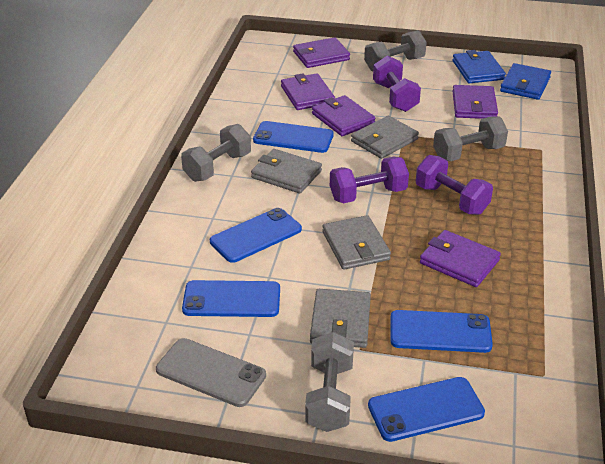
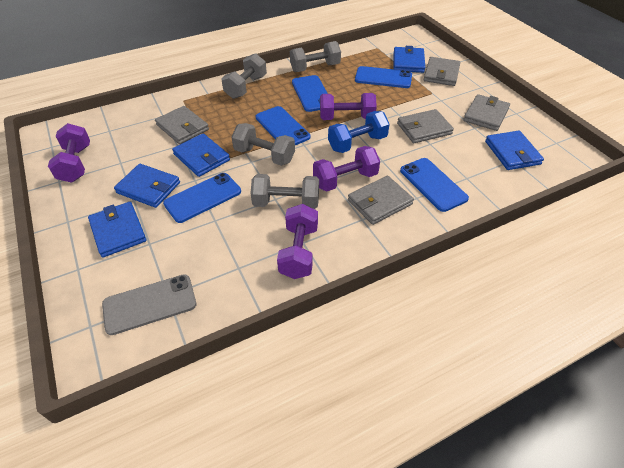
blue dumbbell: none = 0 -> [328,111,390,153] = 1
blue wallet: [452,50,506,83] [500,63,551,100] = 2 -> [88,202,146,257] [114,164,180,208] [172,133,230,177] [394,46,425,73] [485,131,544,170] = 5
grey wallet: [251,149,322,193] [310,289,371,348] [322,215,391,270] [351,116,419,159] = 4 -> [155,106,209,144] [348,176,414,225] [397,109,454,143] [424,57,460,86] [463,94,510,131] = 5
purple dumbbell: [330,157,409,203] [373,56,421,112] [416,155,493,215] = 3 -> [48,123,90,183] [277,204,318,279] [313,146,380,191] [320,93,377,120] = 4
purple wallet: [281,73,335,110] [293,37,350,68] [312,95,376,136] [420,230,501,287] [453,85,498,119] = 5 -> none = 0

